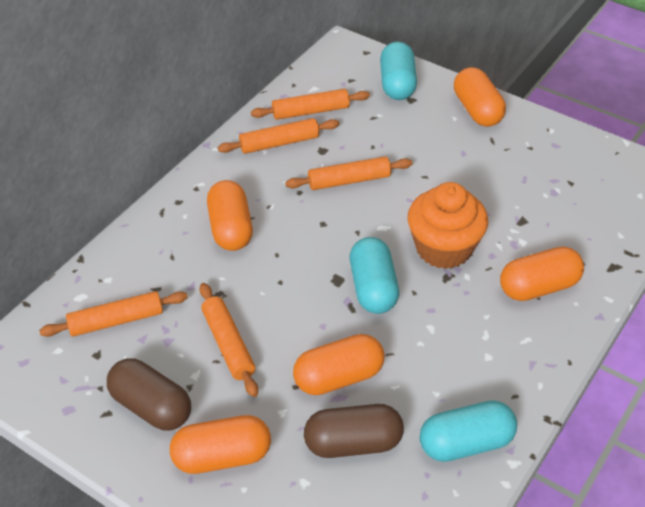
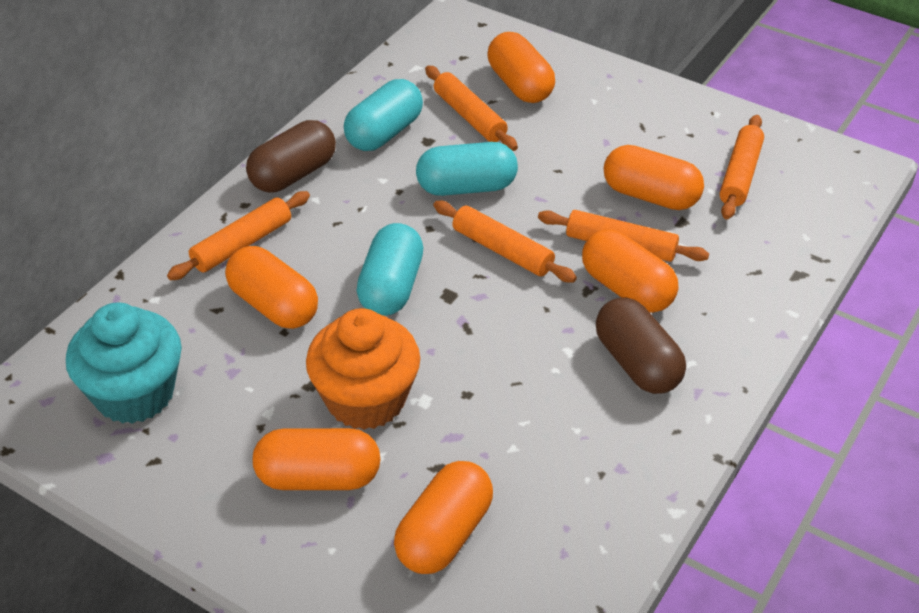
orange capsule: [170,415,271,474] [207,180,253,251] [293,334,384,395] [454,67,506,127] [500,247,584,301] = 5 -> [225,246,318,329] [253,428,380,490] [394,461,493,574] [488,32,555,103] [582,229,678,313] [604,145,704,210] = 6
turquoise cupcake: none = 0 -> [66,303,182,424] = 1

